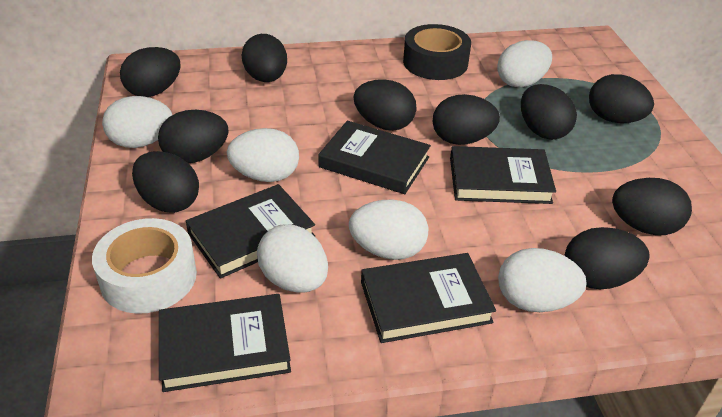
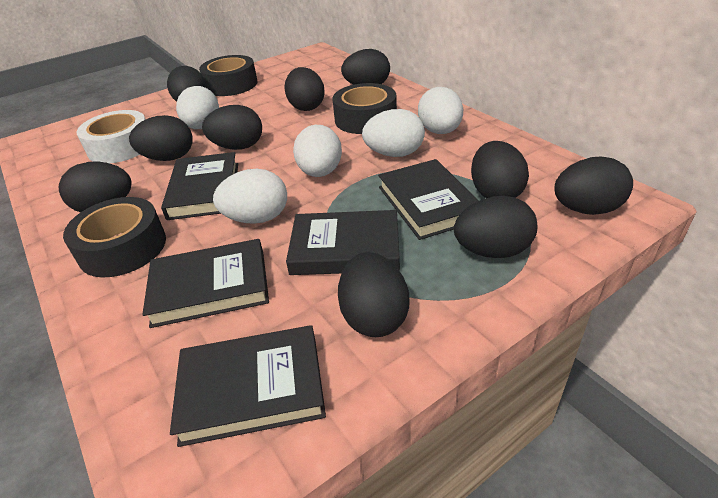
black tape: [403,24,471,80] = 1 -> [63,197,166,277] [199,55,258,96] [333,83,397,134] = 3
white egg: [102,96,172,148] [227,128,299,182] [257,224,328,292] [349,200,428,260] [497,40,552,88] [498,248,587,312] = 6 -> [176,86,219,129] [213,169,287,224] [293,125,342,177] [362,109,425,157] [418,87,463,134] = 5

